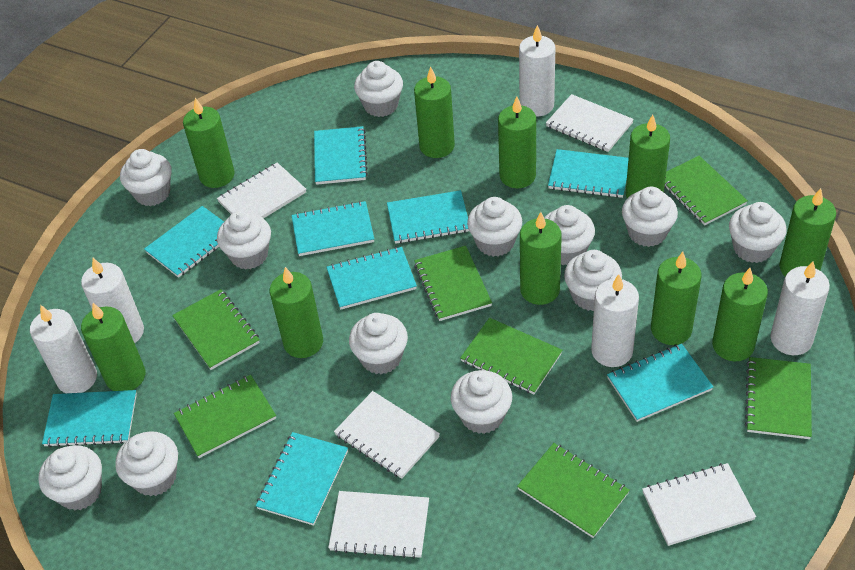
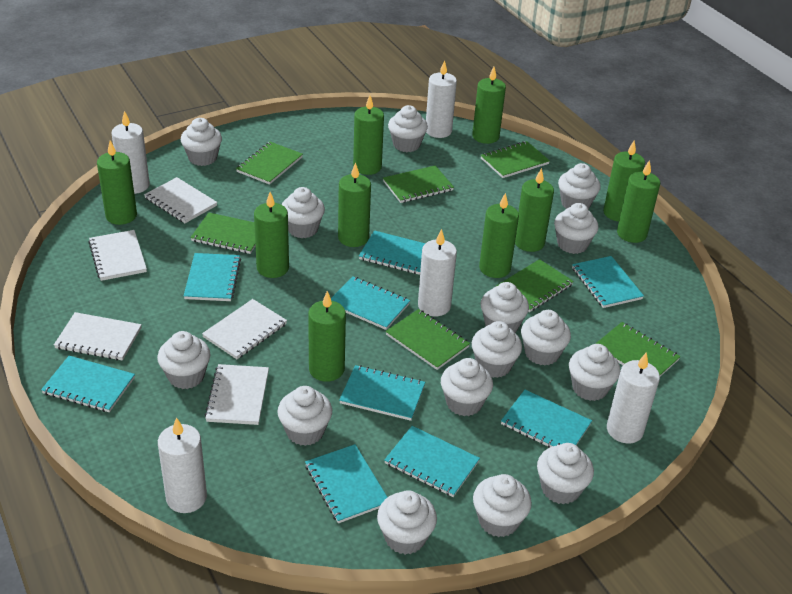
white cupcake: [38,445,102,510] [115,431,178,496] [120,149,172,206] [217,210,271,270] [349,313,408,374] [354,61,403,117] [450,370,512,434] [467,197,522,257] [544,205,595,265] [564,250,622,311] [622,187,678,247] [729,202,787,263] = 12 -> [157,331,211,389] [181,118,222,166] [277,386,332,446] [282,187,325,238] [377,490,437,555] [388,105,428,152] [441,358,493,416] [472,321,522,378] [473,474,532,537] [481,282,529,333] [521,310,571,366] [537,443,594,504] [554,203,599,254] [558,163,601,209] [569,344,620,401] = 15

